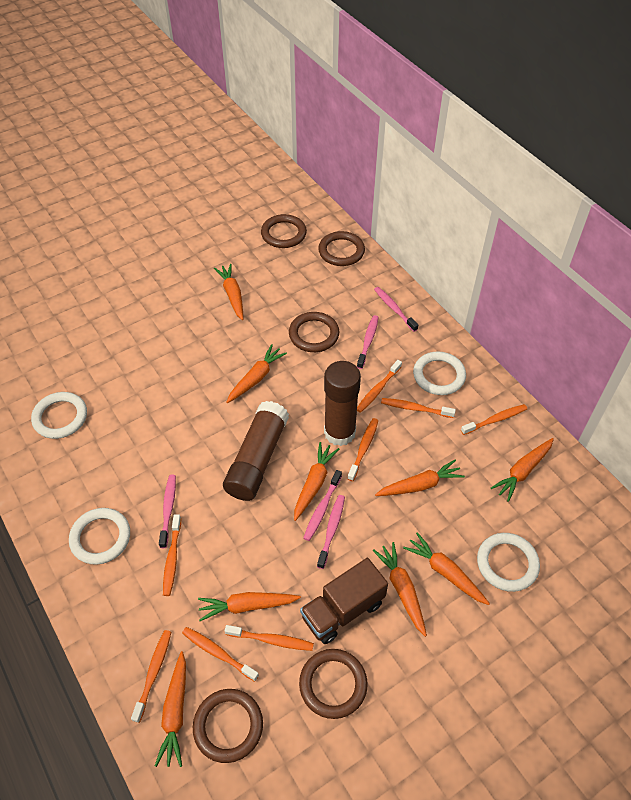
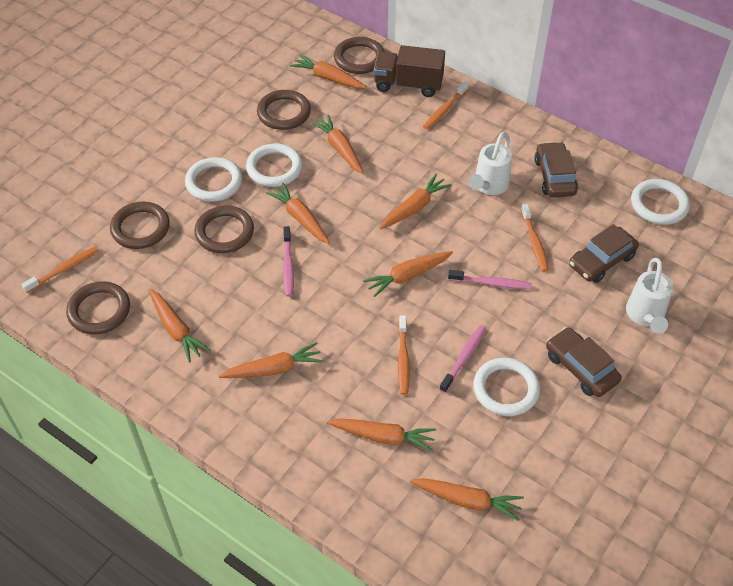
brown car: none = 0 -> [534,142,578,197] [546,327,622,397] [569,224,639,283] = 3
brown glue stick: [223,401,289,501] [324,361,361,446] = 2 -> none = 0
orange toothbrush: [131,630,171,723] [163,514,181,596] [182,627,259,682] [225,625,314,651] [347,418,378,481] [357,360,402,413] [381,398,456,418] [461,404,527,435] = 8 -> [21,246,99,293] [398,315,410,395] [423,81,469,130] [521,204,549,272] = 4
pink toothbrush: [159,475,176,548] [303,470,342,541] [317,495,345,569] [357,315,379,369] [374,287,418,332] = 5 -> [283,226,294,297] [439,325,486,393] [448,270,532,289] = 3
white watering can: none = 0 -> [468,132,512,195] [626,258,673,334] = 2

